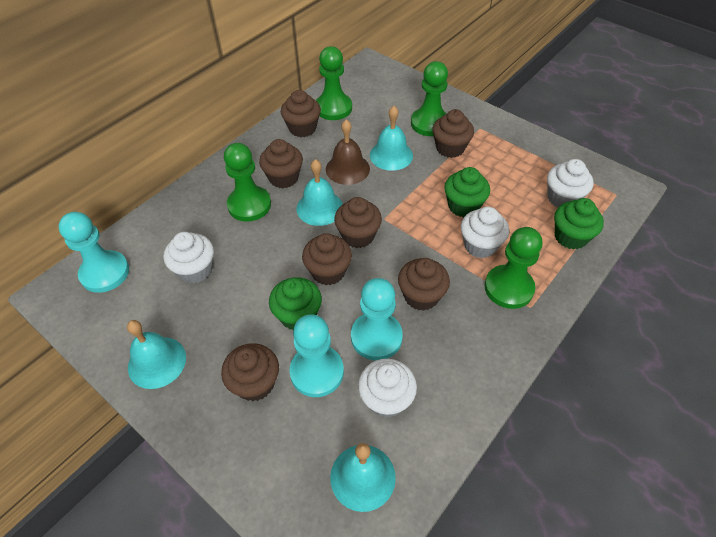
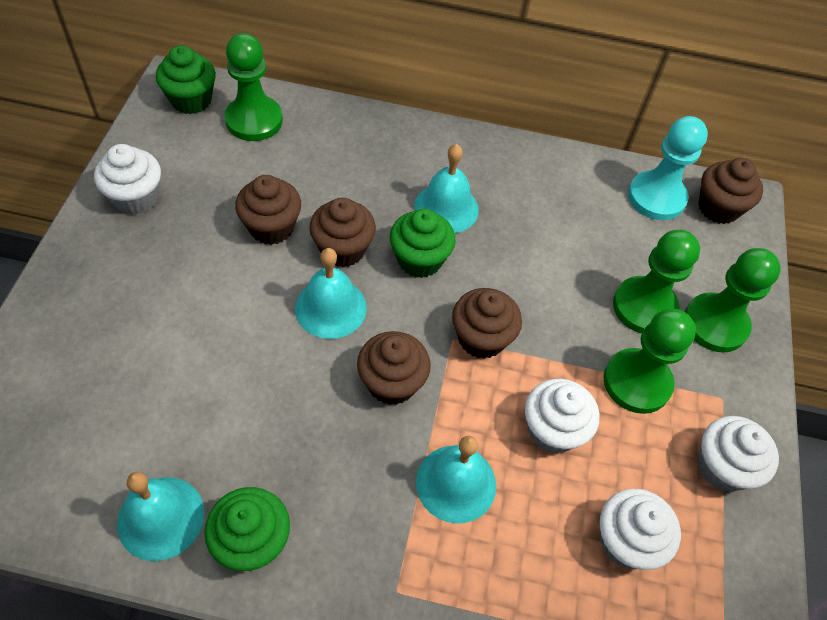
brown bell: [326,119,370,185] = 1 -> none = 0
brown cupcake: [221,343,279,401] [259,139,303,188] [281,90,321,137] [302,233,352,285] [334,197,382,248] [398,258,450,311] [432,109,474,158] = 7 -> [235,175,301,245] [309,197,376,267] [357,331,431,405] [452,288,522,359] [698,158,763,224] = 5
turquoise pawn: [58,212,129,293] [289,314,344,397] [351,278,403,360] = 3 -> [628,116,708,220] = 1

